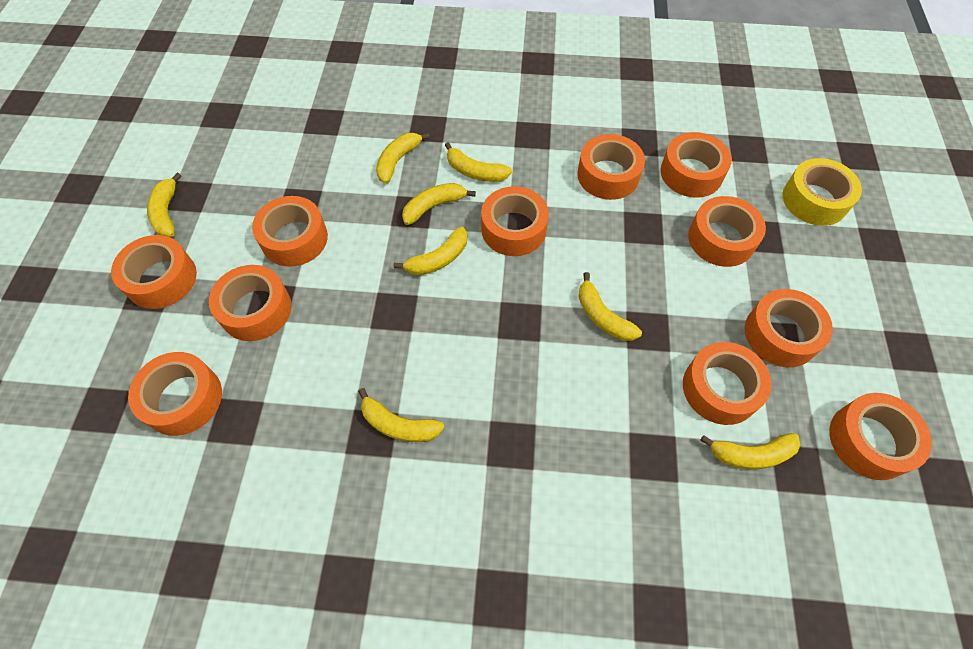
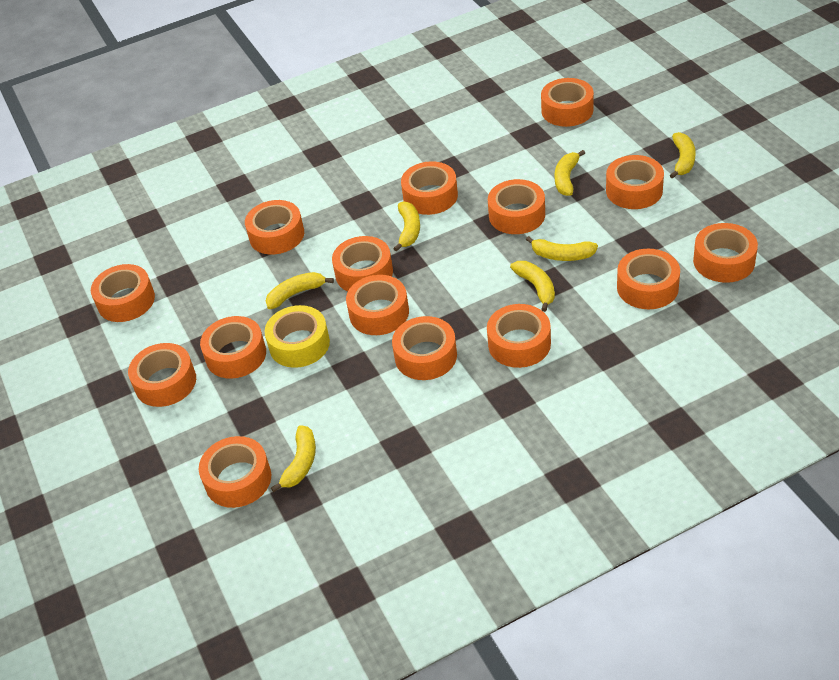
orange tape: [111,235,197,309] [128,352,222,436] [209,265,292,341] [252,196,328,267] [481,186,549,256] [577,134,645,200] [660,132,732,198] [683,342,772,425] [688,196,766,267] [745,289,833,367] [829,393,932,480] = 11 -> [91,264,155,322] [128,343,196,407] [199,436,271,508] [200,316,266,379] [245,200,304,255] [332,236,393,291] [346,275,409,335] [392,316,457,380] [401,161,458,215] [487,304,551,368] [488,179,545,234] [541,78,594,127] [606,155,664,209] [617,249,680,309] [693,223,758,283] = 15
yellow banana: [147,173,181,237] [358,388,444,442] [376,133,430,184] [394,227,467,275] [402,183,476,225] [445,142,512,182] [579,272,642,341] [700,433,800,469] = 8 -> [266,272,334,309] [271,425,316,492] [393,201,420,252] [510,261,555,312] [526,236,598,261] [555,150,585,196] [670,132,696,179] = 7

